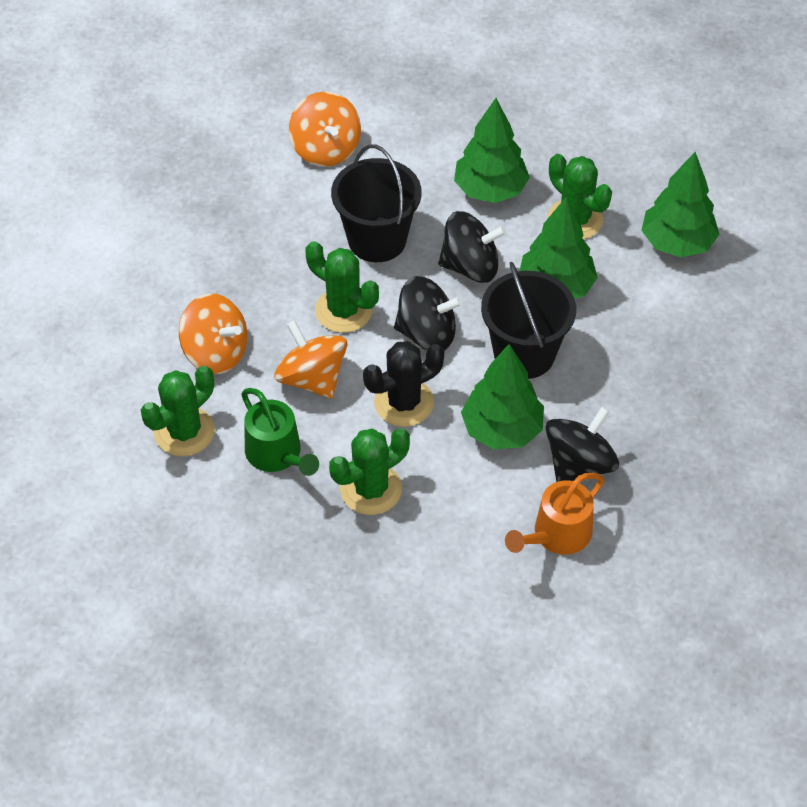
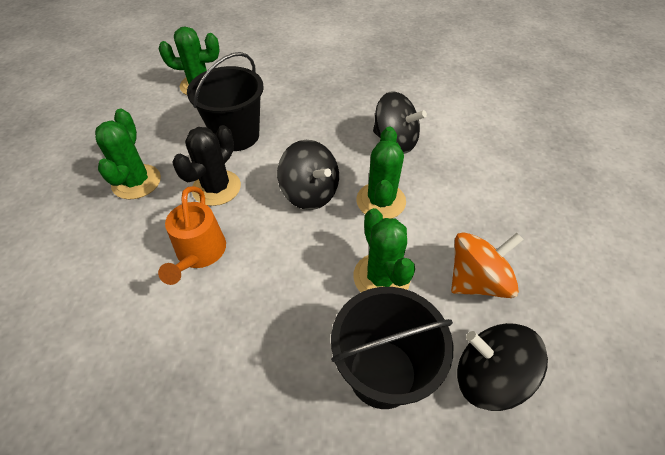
green tree: [454,98,530,203] [461,344,544,449] [520,197,598,299] [641,152,720,258] = 4 -> none = 0
green watering can: [241,388,319,476] = 1 -> none = 0
orange spinning top: [179,293,247,374] [275,320,347,399] [289,91,361,167] = 3 -> [451,232,524,298] = 1

